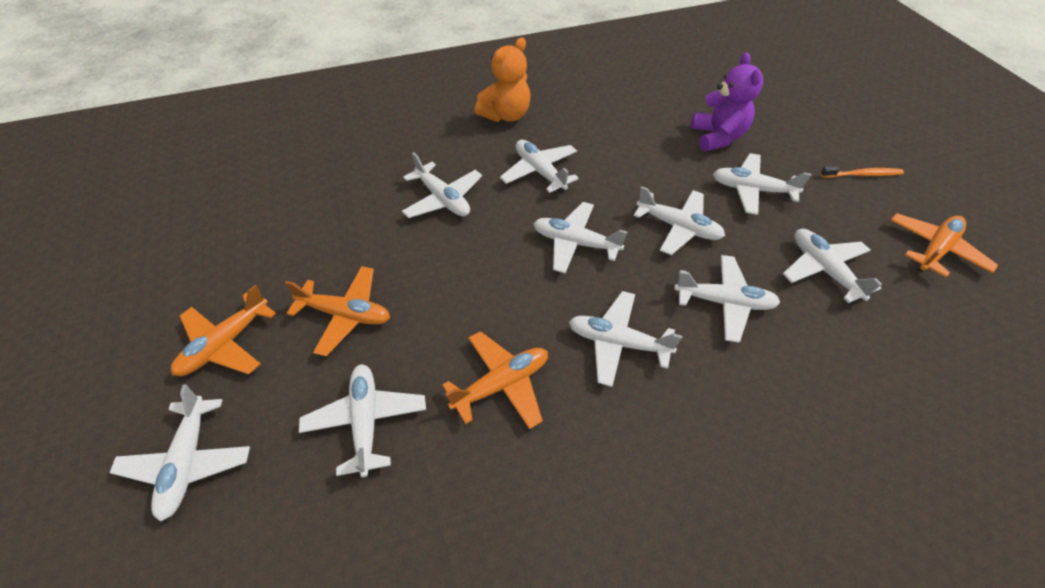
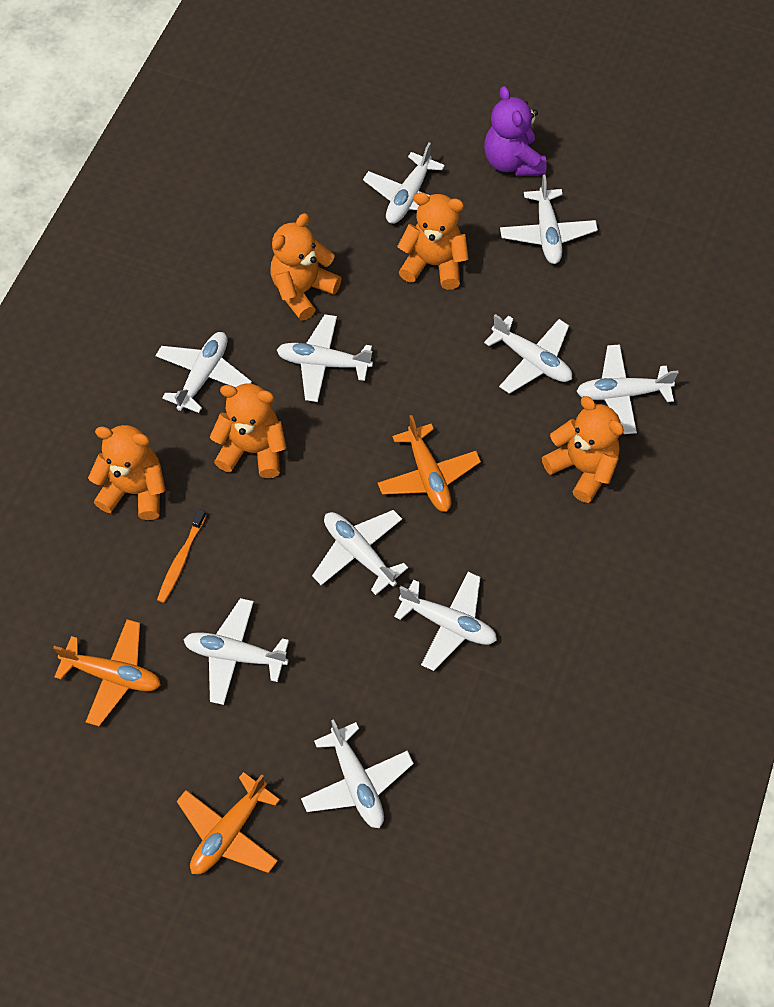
orange plane: [171,285,276,376] [285,266,390,357] [442,331,548,429] [891,213,998,277] = 4 -> [53,619,161,726] [176,772,280,874] [378,415,481,512] = 3
orange teddy bear: [475,38,530,122] = 1 -> [88,425,166,520] [210,383,287,478] [271,213,341,321] [397,192,469,290] [542,396,624,503] = 5

